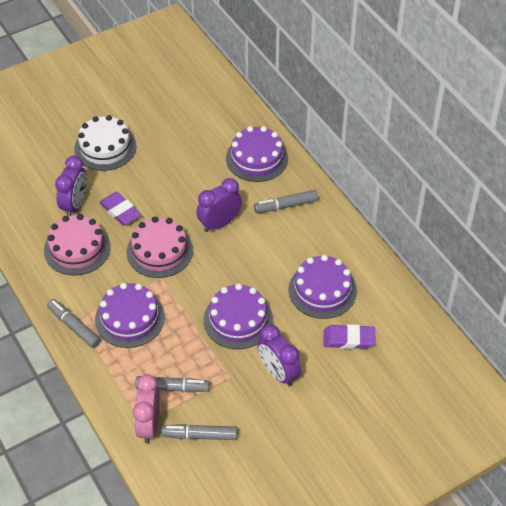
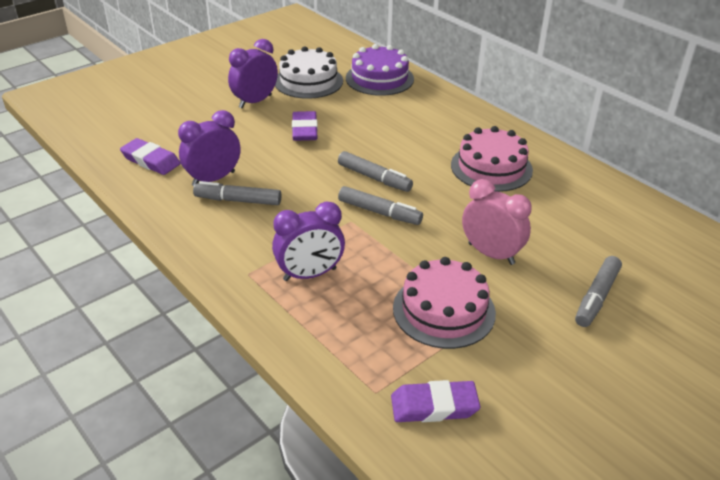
purple cake: [95,283,165,348] [204,283,273,349] [226,126,288,182] [288,255,357,319] = 4 -> [346,44,414,96] = 1
purple eraser: [99,192,141,226] [324,324,376,349] = 2 -> [120,138,180,175] [292,111,318,141] [391,380,480,422] = 3

